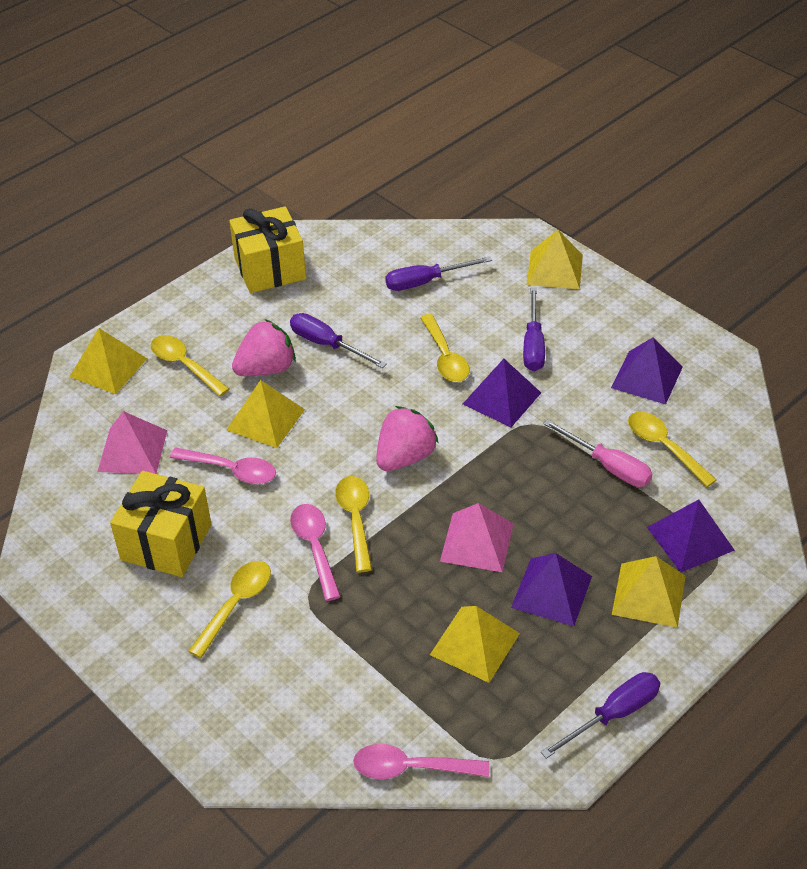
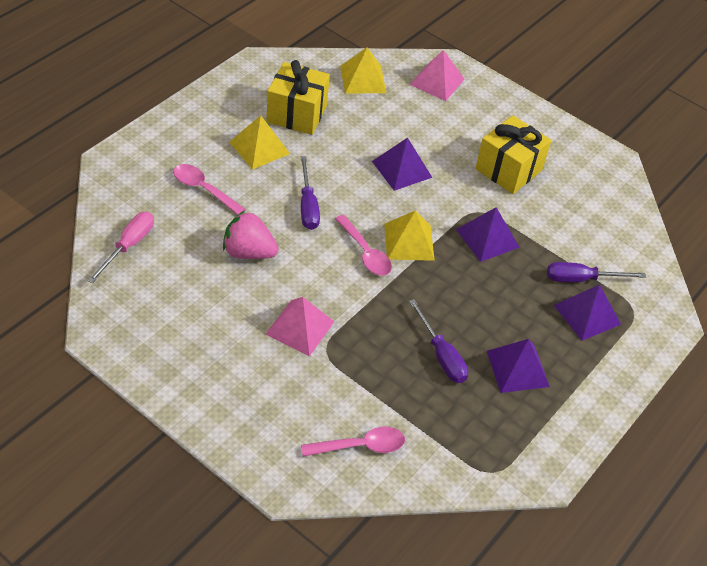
pink strawberry: [232,319,296,376] [376,406,439,471] = 2 -> [223,211,279,259] = 1
purple screwdriver: [290,313,387,368] [385,256,492,291] [523,287,545,371] [541,672,660,759] = 4 -> [301,156,320,230] [409,299,468,383] [547,262,646,282] = 3
yellow pyramid: [69,328,148,394] [227,380,305,448] [430,606,520,683] [527,230,583,289] [612,556,686,628] = 5 -> [229,115,290,169] [340,47,386,94] [384,211,435,261] = 3
yellow spoon: [150,335,229,397] [188,561,271,658] [335,476,372,572] [420,314,469,382] [628,412,717,487] = 5 -> none = 0

